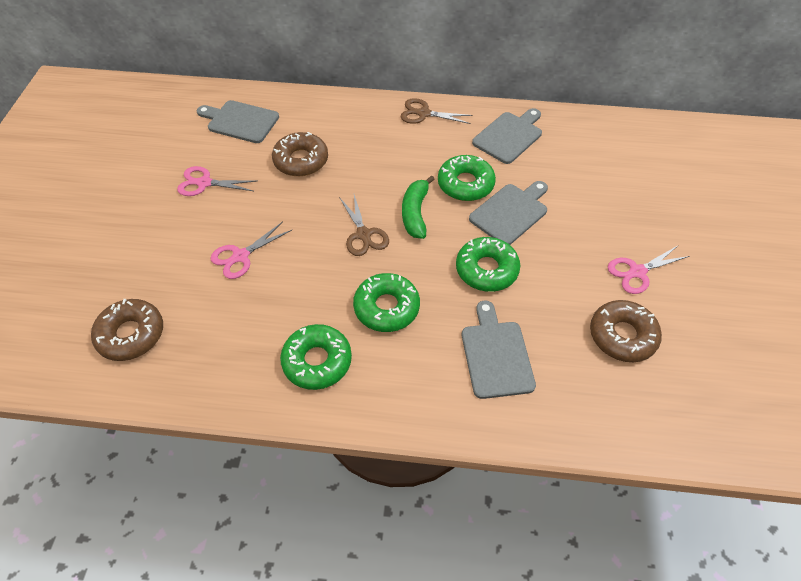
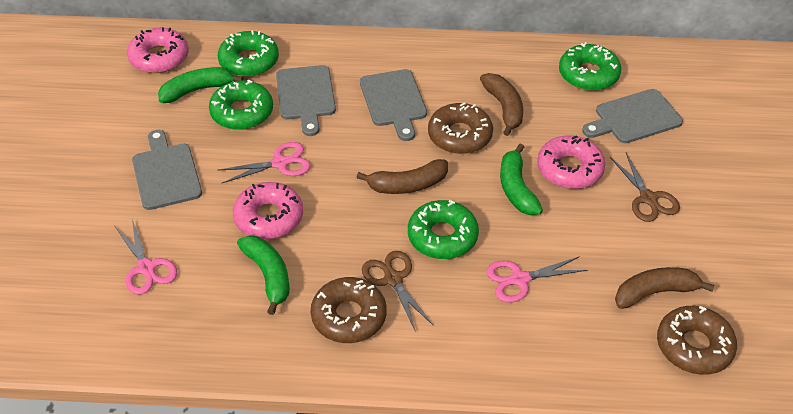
brown banana: none = 0 -> [356,159,448,194] [480,73,523,136] [615,267,714,309] = 3
green banana: [402,175,435,239] = 1 -> [158,67,243,103] [237,235,289,315] [500,144,543,215] = 3
pink donut: none = 0 -> [127,27,189,73] [233,182,303,239] [537,135,605,189] = 3

